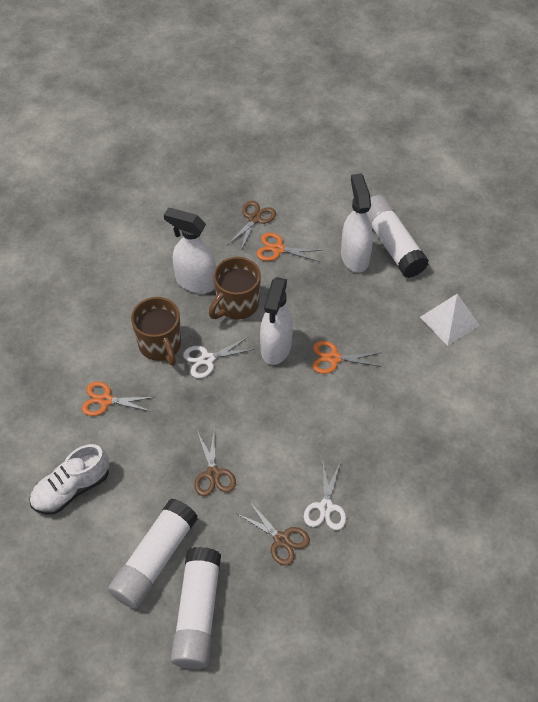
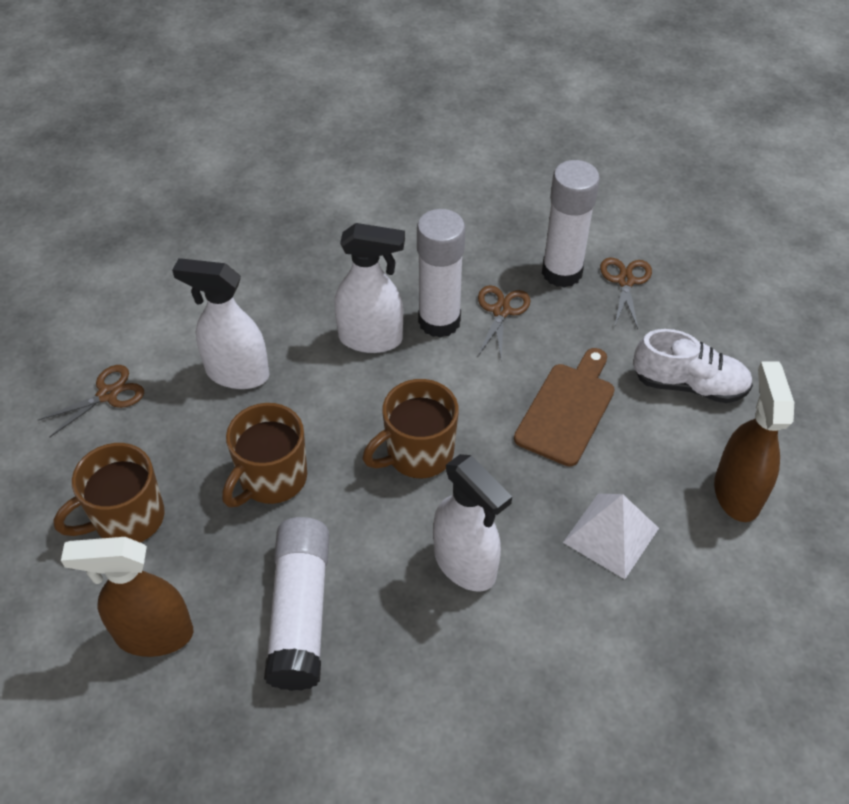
brown cutting board: none = 0 -> [514,348,615,467] = 1
brown mug: [131,297,181,366] [209,257,261,320] = 2 -> [53,443,165,542] [222,403,307,507] [362,379,459,479] = 3
brown spray bottle: none = 0 -> [61,537,193,657] [714,361,794,522] = 2
orange scissors: [82,381,155,416] [256,232,323,262] [313,341,382,374] = 3 -> none = 0
white scissors: [183,337,255,378] [304,461,346,530] = 2 -> none = 0

